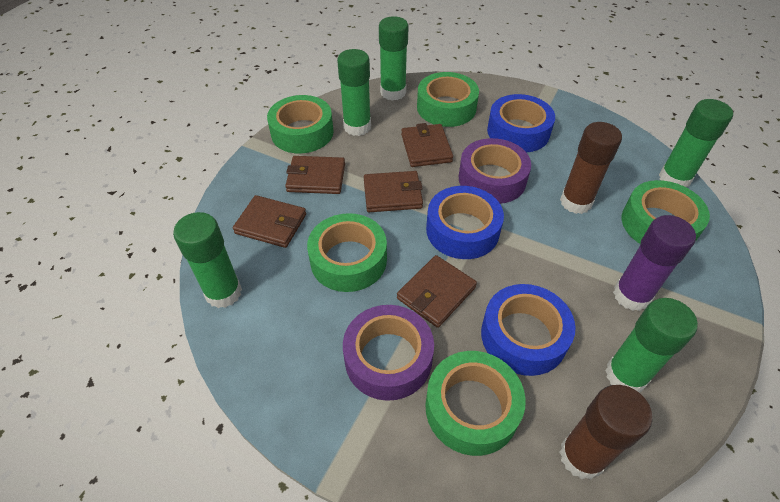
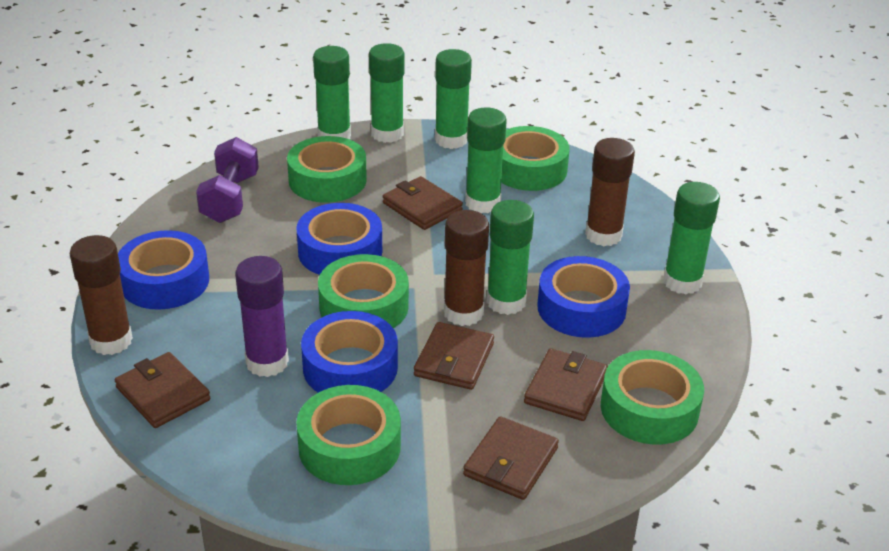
blue tape: [426,186,504,259] [481,284,576,376] [487,94,555,152] = 3 -> [118,230,209,310] [296,203,382,275] [301,311,398,393] [537,256,630,338] = 4
brown glue stick: [560,122,622,214] [560,385,652,480] = 2 -> [70,235,133,355] [444,210,489,326] [585,138,635,246] = 3
green glue stick: [173,212,242,308] [337,49,371,136] [379,16,409,101] [605,298,698,392] [659,99,733,187] = 5 -> [313,46,351,139] [369,43,404,143] [435,49,472,149] [465,108,507,213] [487,200,534,315] [663,182,720,294] = 6
purple dumbbell: none = 0 -> [196,137,259,223] = 1
purple tape: [343,305,434,401] [459,138,531,204] = 2 -> none = 0

